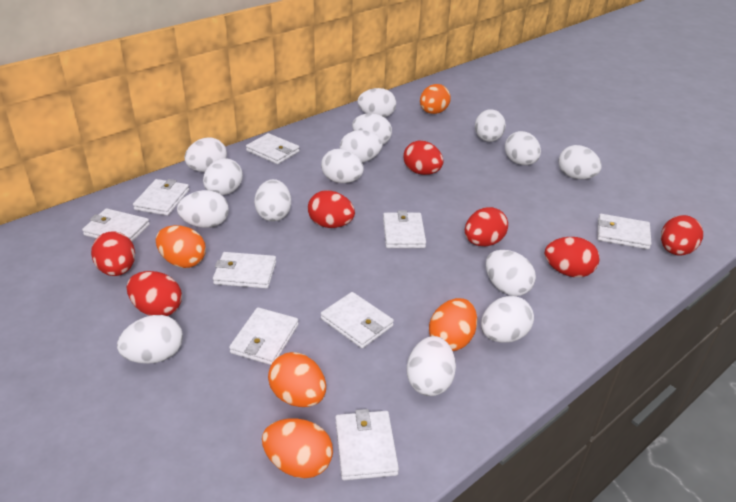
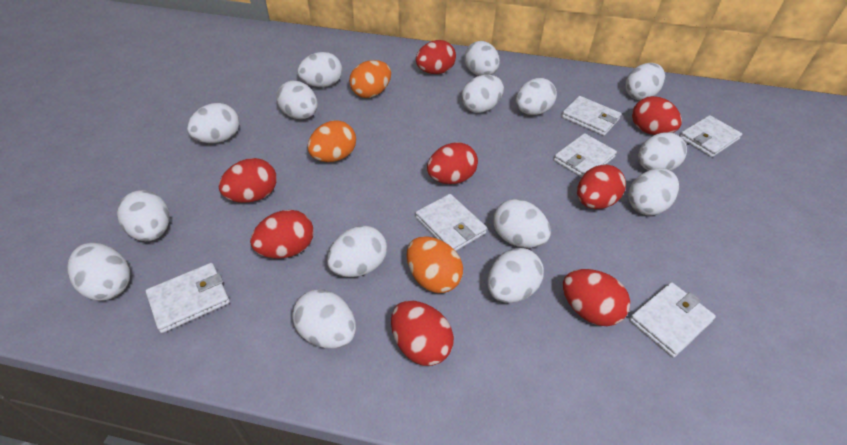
orange egg: [156,225,206,268] [262,418,333,478] [268,352,326,407] [420,84,451,114] [429,298,477,351] = 5 -> [307,120,356,162] [349,60,391,98] [407,237,463,293] = 3
red egg: [91,231,135,276] [127,271,182,316] [308,190,355,228] [403,140,443,175] [465,207,508,246] [545,237,600,277] [661,215,703,255] = 7 -> [219,158,277,203] [250,210,314,258] [391,301,454,366] [416,40,456,74] [427,142,478,184] [563,269,630,326] [577,164,626,209] [632,96,682,135] = 8
white wallet: [82,208,150,242] [133,179,189,216] [213,252,276,289] [229,307,299,365] [246,133,300,164] [321,292,394,348] [335,409,399,480] [383,210,426,248] [598,214,652,249] = 9 -> [145,263,230,333] [416,194,487,251] [554,133,617,178] [561,96,621,136] [629,282,716,358] [680,115,742,157] = 6

